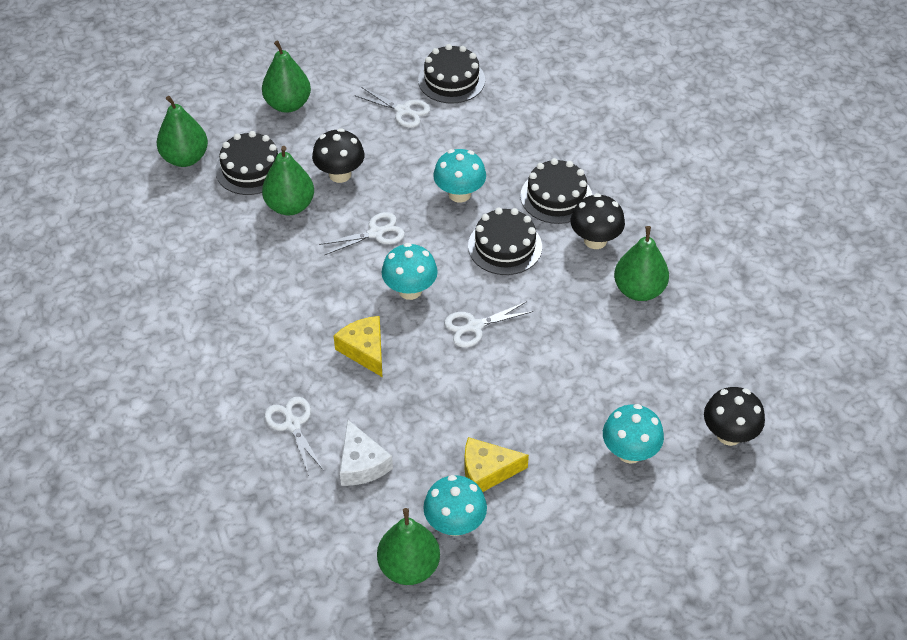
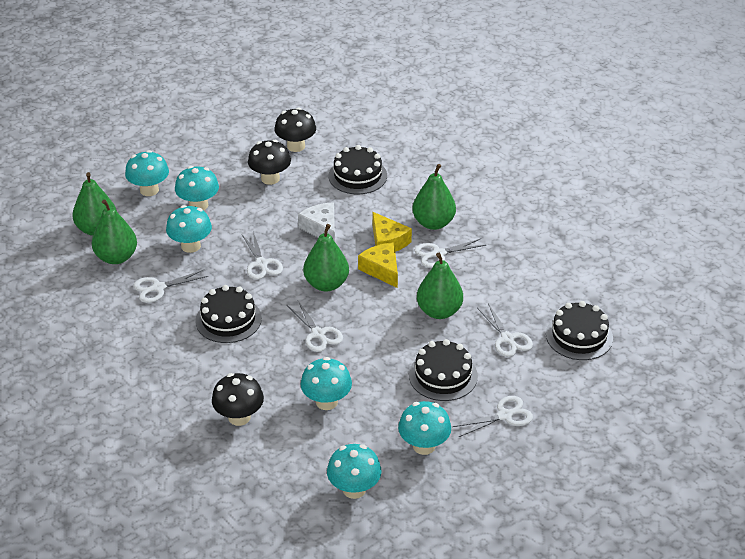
turquoise mushroom: [382,243,438,300] [423,475,487,536] [433,149,486,203] [603,404,664,464] = 4 -> [125,150,169,196] [166,205,212,253] [175,166,219,211] [301,357,352,410] [327,444,382,499] [398,401,451,455] = 6
white scissors: [265,397,324,476] [319,212,405,255] [354,87,430,128] [444,301,533,348] = 4 -> [133,270,208,303] [242,232,283,280] [287,301,343,352] [414,238,486,268] [452,396,533,437] [477,304,533,357] = 6

